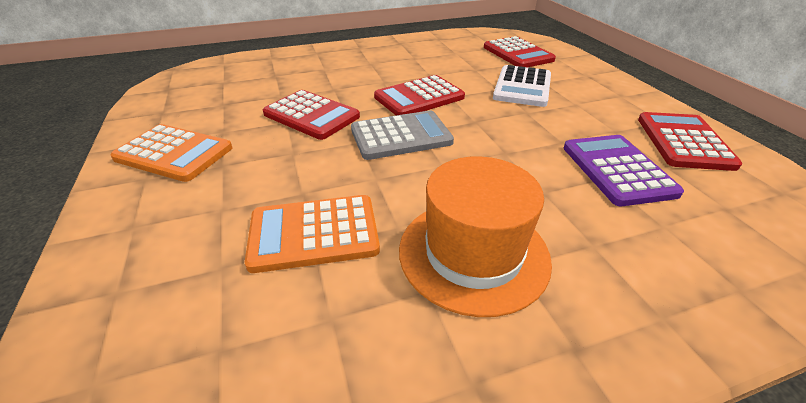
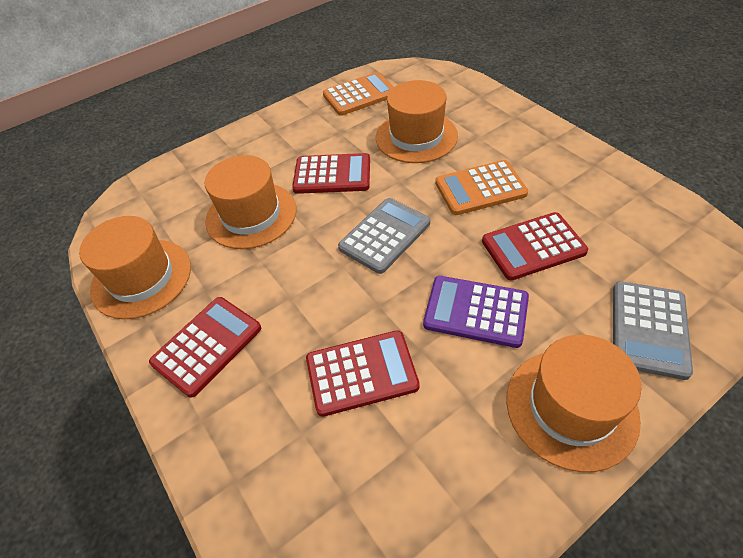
grey calculator: [351,111,454,160] = 1 -> [338,198,430,274] [613,281,693,380] = 2
orange hat: [399,156,552,317] = 1 -> [79,216,191,319] [204,155,296,249] [376,80,458,163] [506,335,641,472] = 4
white calculator: [493,65,551,107] = 1 -> none = 0

